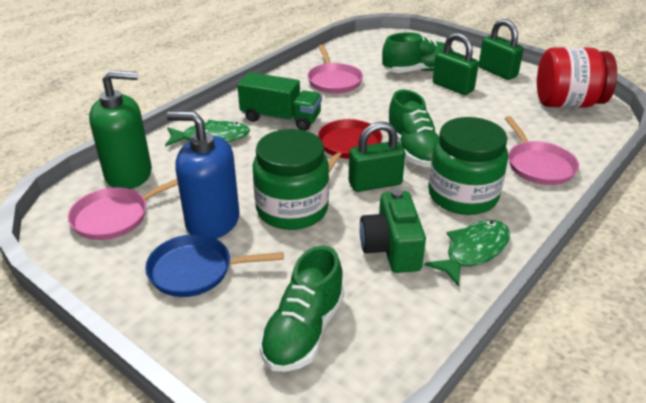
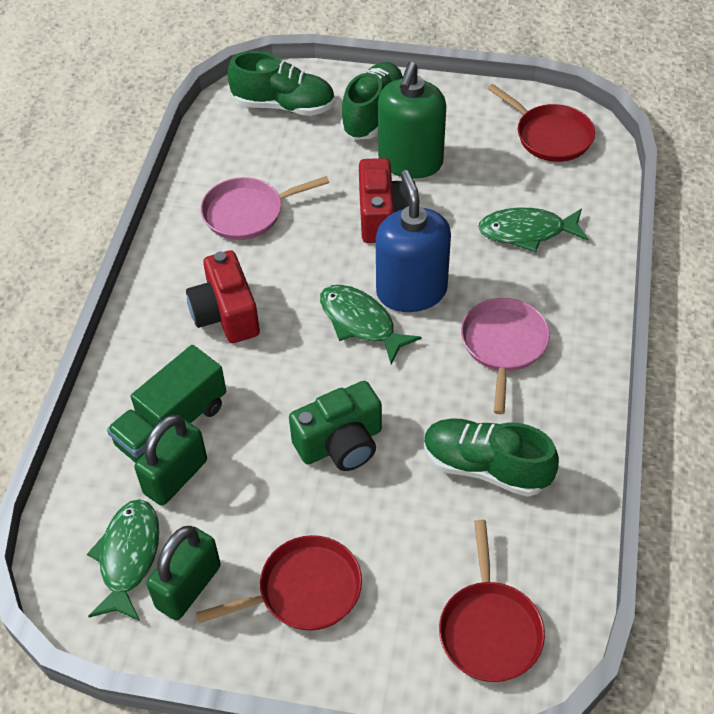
blue pan: [145,234,284,297] = 1 -> none = 0
green fish: [165,120,250,147] [424,220,510,287] = 2 -> [87,499,160,621] [320,285,422,364] [478,208,588,252] = 3
green jar: [253,129,329,230] [428,117,508,215] = 2 -> none = 0
green padlock: [349,122,405,192] [433,33,479,95] [479,19,524,80] = 3 -> [134,415,207,506] [146,526,221,620] = 2
pink pan: [68,179,178,240] [308,45,363,94] [505,116,579,185] = 3 -> [201,176,329,240] [461,298,550,414] = 2
red camera: none = 0 -> [186,250,260,343] [359,158,415,243] = 2
red jar: [537,47,617,108] = 1 -> none = 0
red pan: [318,119,382,172] = 1 -> [196,535,362,630] [439,520,545,682] [487,84,595,162] = 3

